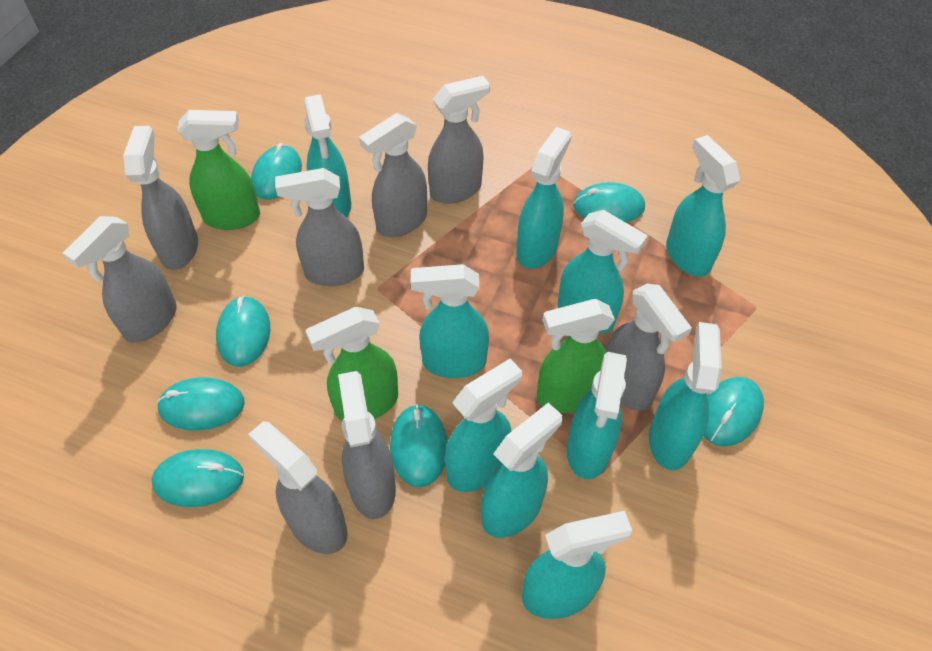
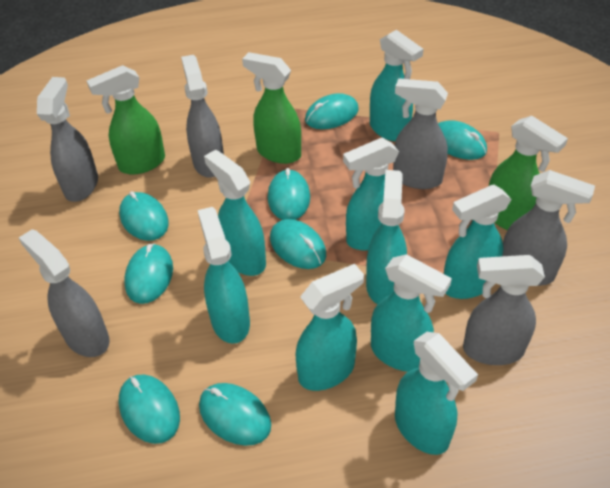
grey spray bottle: [63,216,177,343] [123,126,198,270] [248,421,348,554] [275,168,364,286] [338,371,396,519] [359,113,427,237] [428,76,490,204] [606,284,692,411] = 8 -> [19,229,110,357] [37,77,98,202] [181,55,224,178] [393,78,448,189] [463,255,545,365] [503,170,595,286] = 6
turquoise mouse: [152,449,244,507] [157,377,245,430] [216,296,270,367] [251,143,302,200] [390,404,448,487] [573,182,645,222] [704,377,764,446] = 7 -> [119,191,169,241] [119,375,180,444] [124,244,173,304] [199,383,271,446] [268,168,310,220] [270,219,326,269] [305,93,359,129] [438,120,487,160] = 8
turquoise spray bottle: [304,94,351,217] [410,264,489,378] [445,359,522,492] [481,403,562,538] [516,127,571,269] [522,511,632,619] [558,210,648,333] [567,352,627,479] [649,322,722,470] [666,135,740,277] = 10 -> [198,207,250,344] [204,150,266,276] [296,264,364,391] [343,138,399,250] [366,170,407,304] [370,30,424,142] [371,254,452,372] [395,332,478,455] [444,185,512,299] = 9

